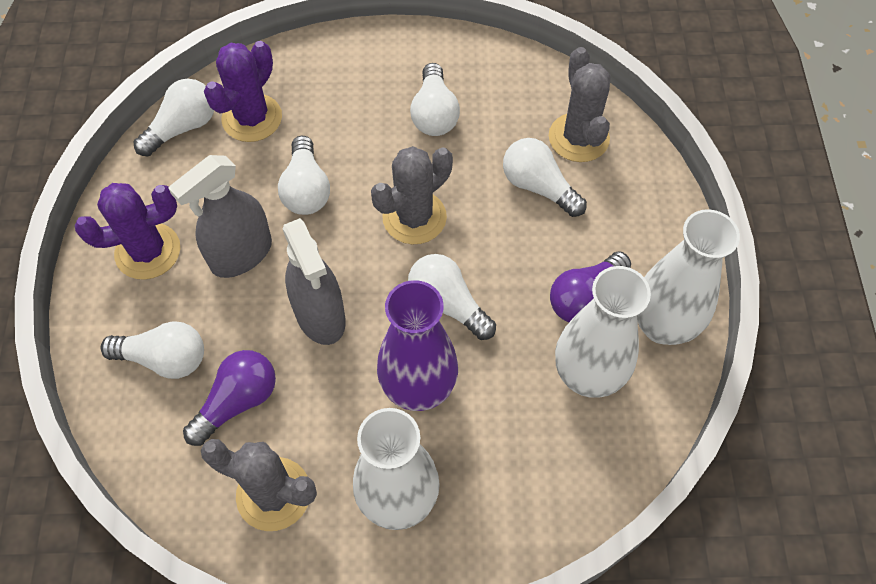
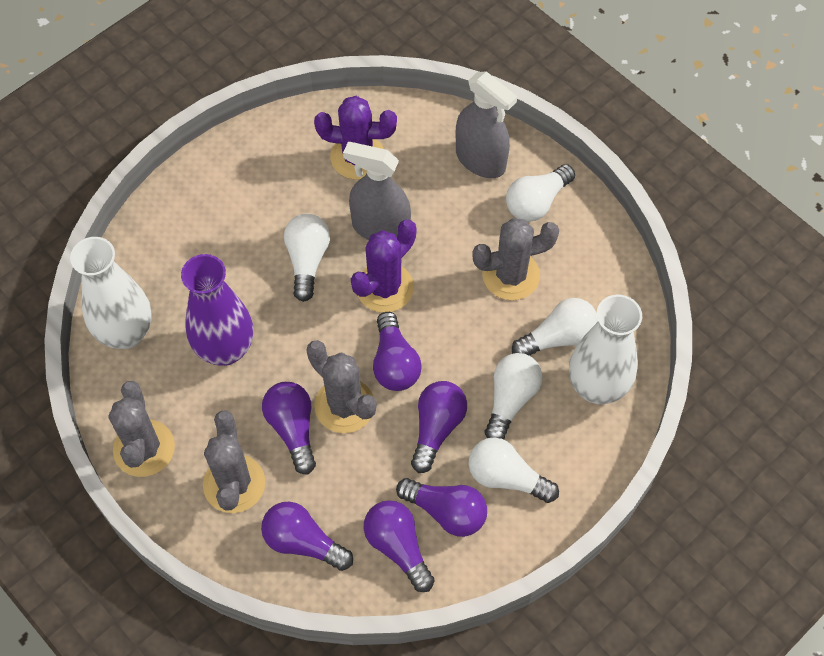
grey cactus: [201,439,317,531] [371,146,453,244] [549,47,611,162] = 3 -> [108,381,175,477] [203,410,265,513] [307,340,377,433] [472,218,559,300] = 4
purple light bulb: [183,350,276,446] [550,251,631,322] = 2 -> [261,502,353,571] [262,382,316,474] [364,500,435,592] [373,312,422,391] [396,478,487,537] [411,381,467,473] = 6
white light bulb: [101,321,204,379] [133,79,214,156] [278,136,330,215] [408,254,496,340] [410,63,460,136] [503,138,587,217] = 6 -> [284,213,330,302] [469,437,559,503] [485,353,543,440] [506,164,575,222] [512,298,598,356] = 5
white vase: [353,408,440,530] [555,266,651,398] [637,209,740,345] = 3 -> [70,237,152,349] [569,295,642,404] = 2

